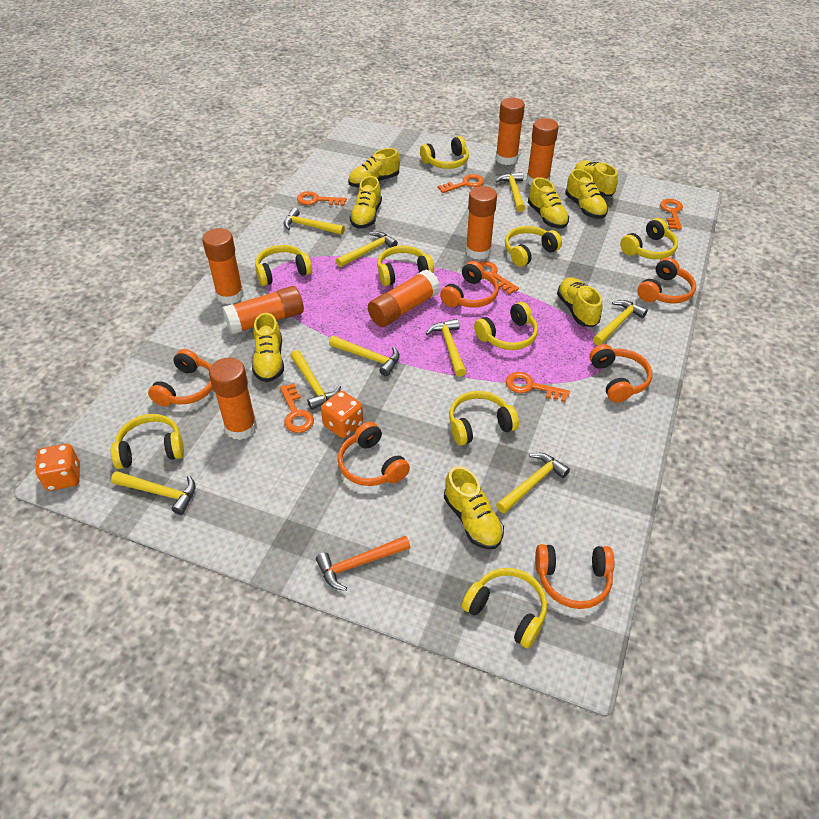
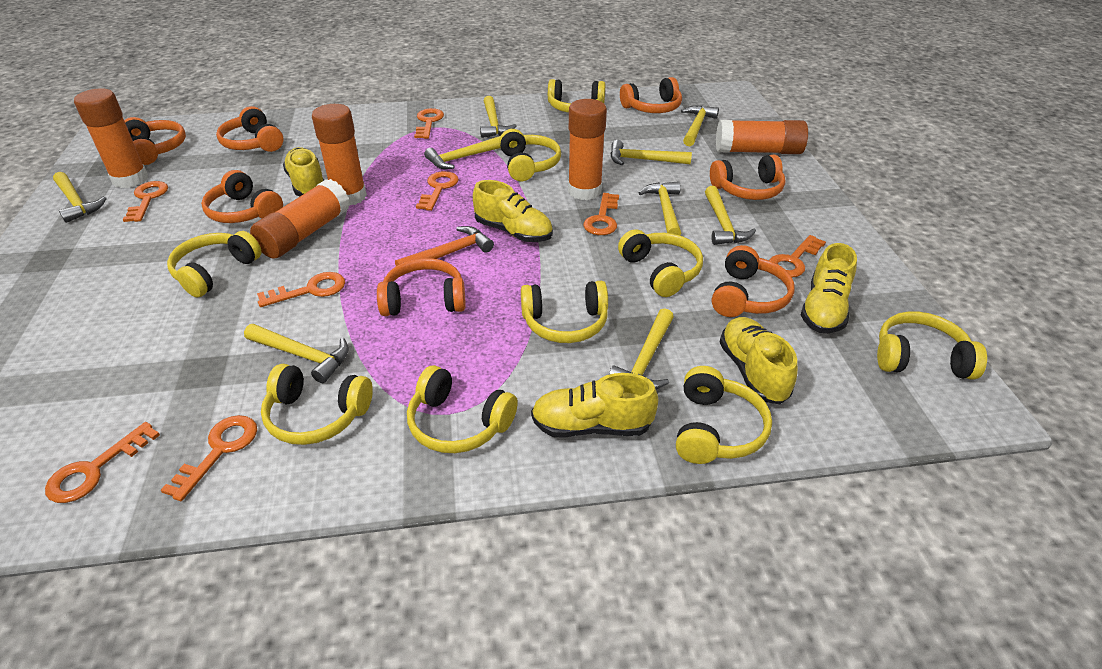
orange dice: [35,444,80,491] [321,391,363,438] = 2 -> none = 0
orange glue stick: [202,228,244,305] [209,358,257,440] [223,286,304,335] [368,269,440,327] [465,186,497,260] [496,98,525,165] [526,118,558,185] = 7 -> [74,89,148,188] [250,179,350,259] [312,104,367,206] [568,99,607,200] [716,120,808,154] = 5
orange headphones: [148,349,213,407] [337,422,410,486] [440,261,499,308] [535,544,614,609] [589,344,652,403] [637,257,696,303] = 6 -> [124,117,186,165] [201,170,283,223] [216,106,284,152] [377,258,466,316] [620,77,682,113] [710,155,785,200] [712,245,795,317] = 7
orange key: [280,383,314,433] [297,191,347,206] [438,174,484,193] [478,261,519,294] [506,372,570,402] [660,199,683,230] = 6 -> [45,422,160,503] [123,181,168,222] [161,415,257,501] [257,272,345,307] [414,108,444,139] [416,171,459,211] [583,193,619,235] [769,235,826,277] = 8
yellow shoe: [252,313,284,382] [348,148,400,188] [350,176,382,229] [444,466,504,549] [528,177,569,228] [557,277,602,327] [565,169,608,219] [574,161,618,197] = 8 -> [283,147,324,196] [473,180,553,242] [531,373,658,438] [720,317,798,404] [801,243,857,333] = 5

